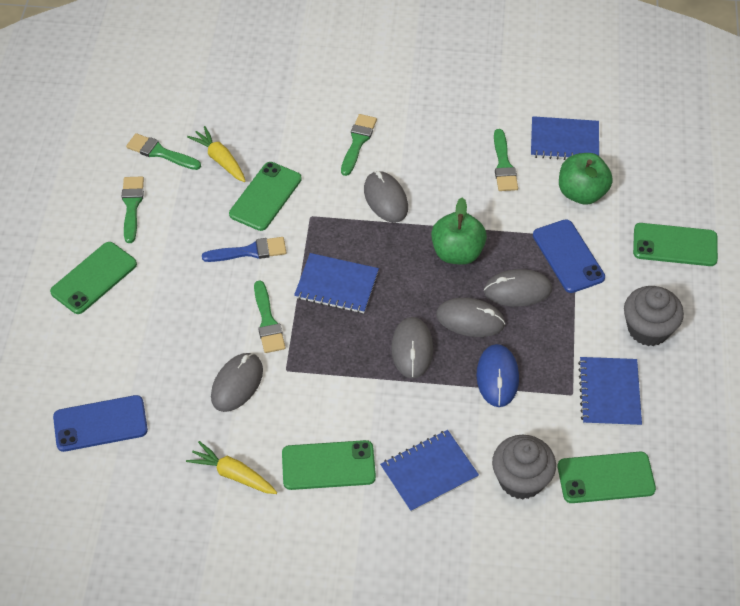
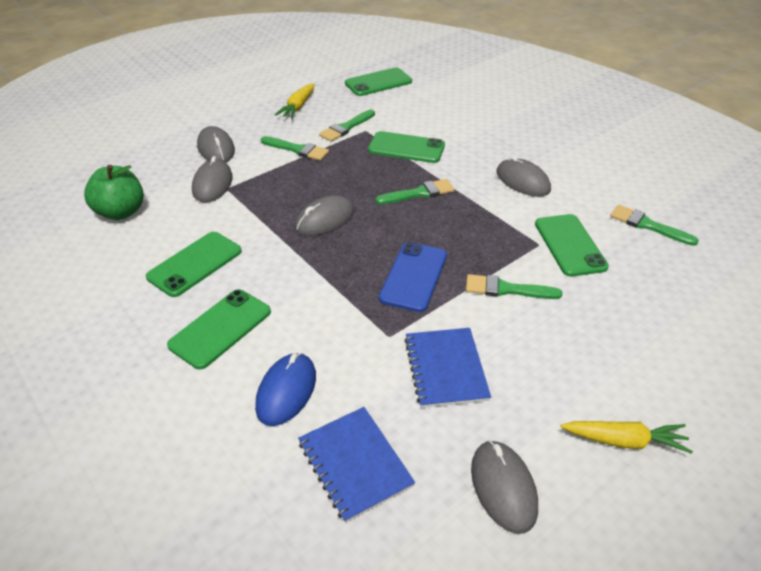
blue brush: [202,237,286,262] = 1 -> none = 0
blue notebook: [294,253,379,313] [380,430,479,512] [531,116,599,160] [578,357,642,427] = 4 -> [298,407,415,523] [405,328,491,408] = 2
blue phone: [53,395,148,452] [533,219,605,293] = 2 -> [379,242,447,312] = 1
green apple: [431,197,487,265] [559,153,613,205] = 2 -> [84,165,144,220] = 1
grey cupcake: [492,435,556,499] [624,286,684,346] = 2 -> none = 0

